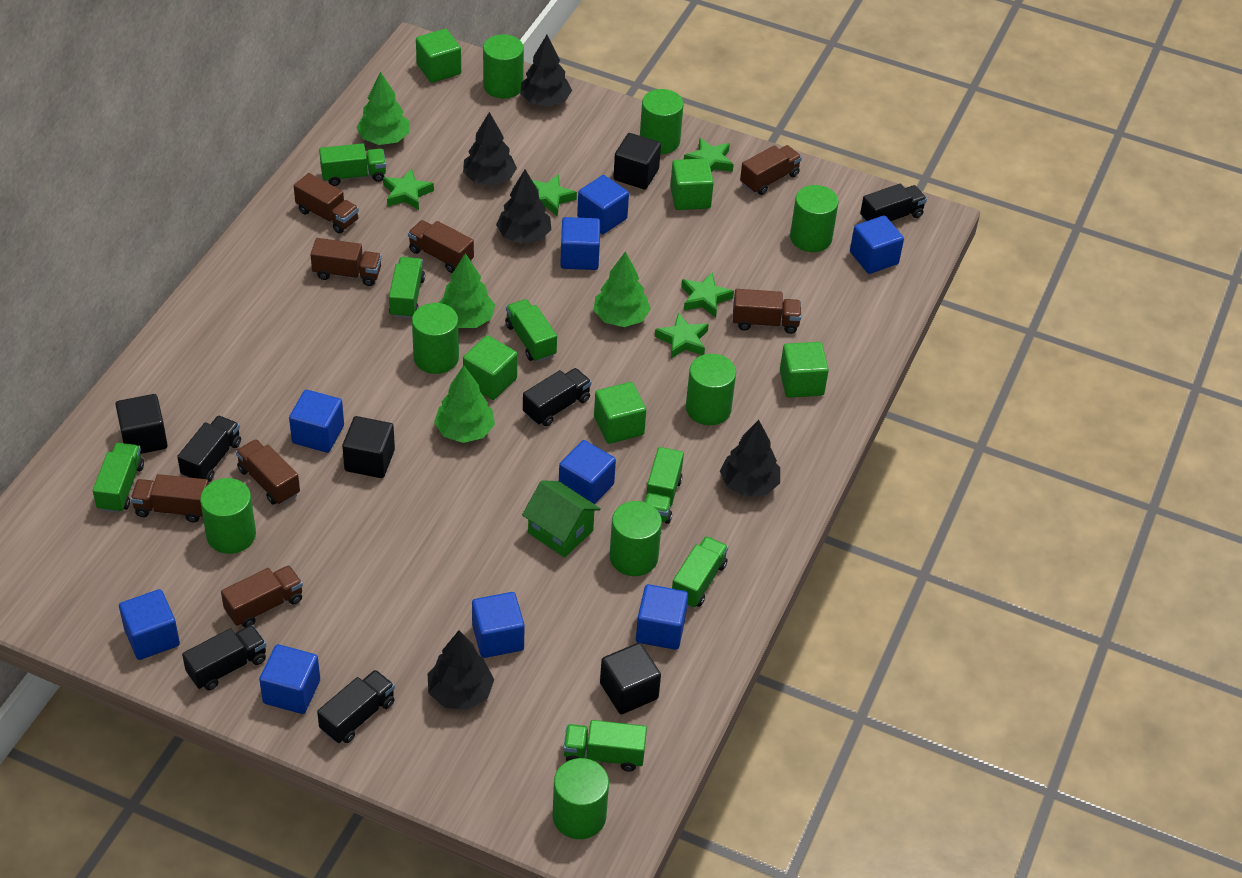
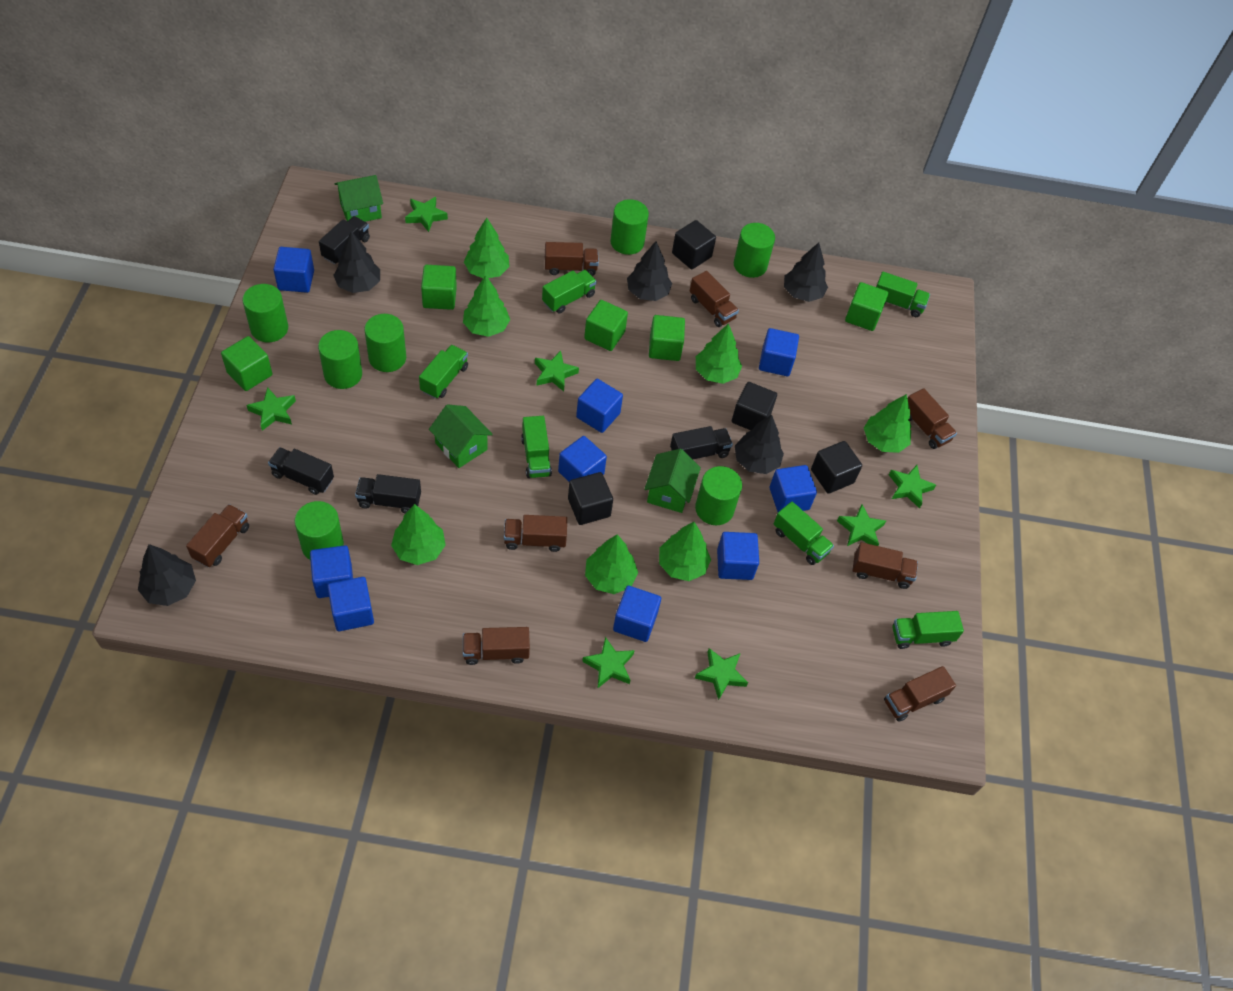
black truck: [177,415,241,482] [182,625,266,690] [317,670,395,743] [523,368,591,426] [860,183,927,222] = 5 -> [268,447,334,495] [319,216,370,265] [355,474,421,514] [670,426,733,459] = 4
green cylinder: [200,478,256,554] [412,303,459,374] [483,34,524,99] [553,758,609,839] [610,501,662,576] [640,89,684,154] [686,354,736,425] [790,185,839,252] = 8 -> [242,284,288,342] [295,501,344,560] [318,330,362,389] [364,314,406,372] [610,199,649,255] [695,466,742,525] [734,223,775,278] = 7
green house: [522,480,601,558] = 1 -> [334,175,383,222] [429,404,493,468] [644,449,701,513] = 3
green star: [383,168,434,210] [532,174,577,216] [655,313,709,359] [681,272,734,318] [684,138,734,172] = 5 -> [246,387,296,431] [405,197,448,232] [535,351,579,391] [582,637,635,688] [695,648,748,700] [837,504,886,546] [889,465,936,509] = 7
green tree: [356,72,409,145] [434,366,495,443] [439,253,495,328] [593,251,651,327] = 4 -> [391,504,446,565] [463,275,510,337] [464,218,509,278] [585,534,638,594] [659,522,711,581] [696,323,742,384] [864,394,912,453] = 7
green truck: [93,443,144,513] [319,143,386,186] [389,257,425,319] [505,299,557,362] [563,720,647,772] [644,447,684,524] [672,536,728,608] = 7 -> [419,345,468,399] [521,416,552,478] [542,270,597,314] [773,501,834,565] [876,272,930,317] [892,611,964,649] = 6

